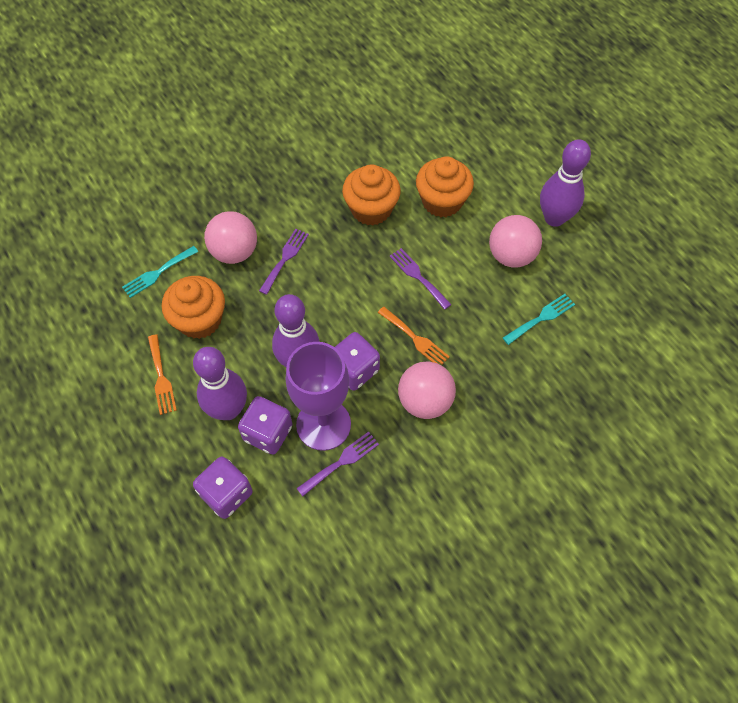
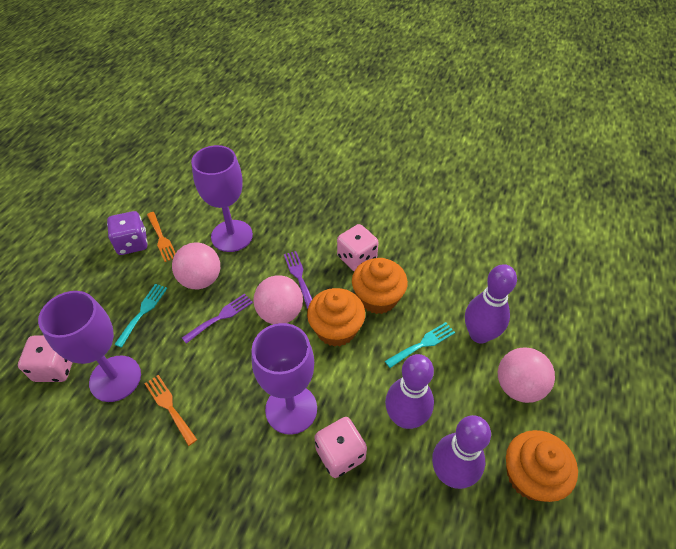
pink dice: none = 0 -> [18,336,73,382] [314,417,367,478] [337,224,379,271] = 3
purple dice: [193,456,253,519] [238,396,293,455] [335,332,380,391] = 3 -> [107,211,148,255] = 1
purple fork: [259,229,309,295] [296,432,379,496] [389,248,452,310] = 3 -> [182,293,253,344] [284,251,312,309] = 2
purple goblet: [286,342,351,451] = 1 -> [38,291,141,402] [191,145,253,252] [252,323,317,435] = 3

